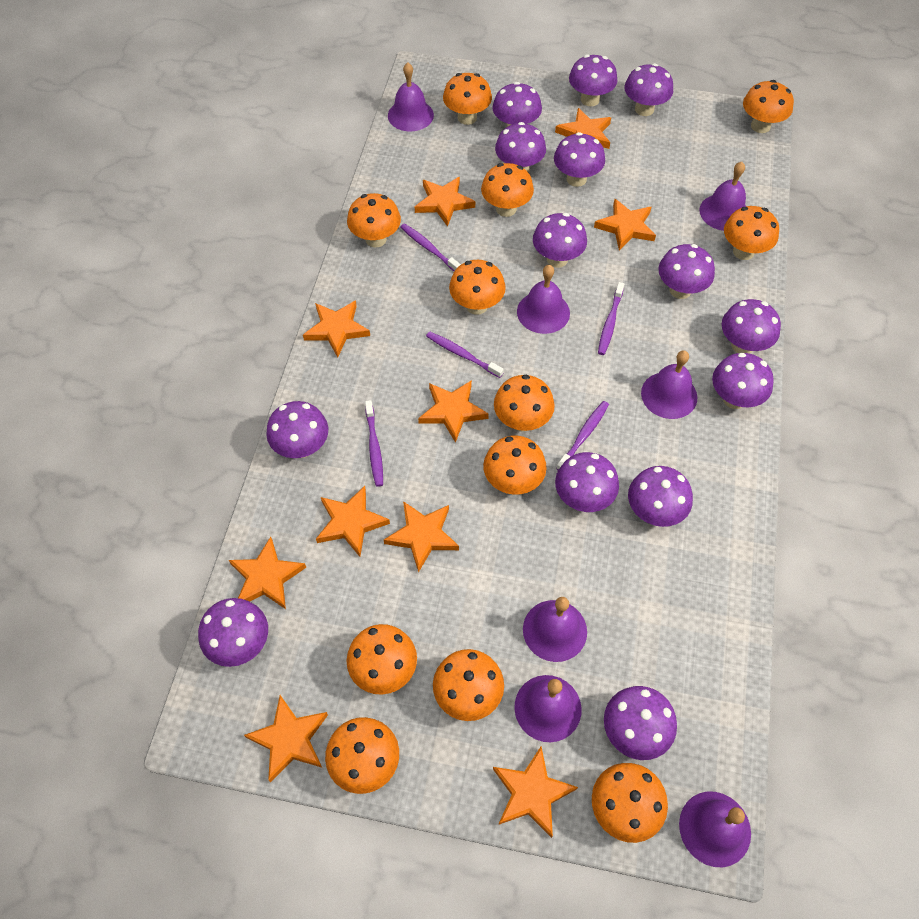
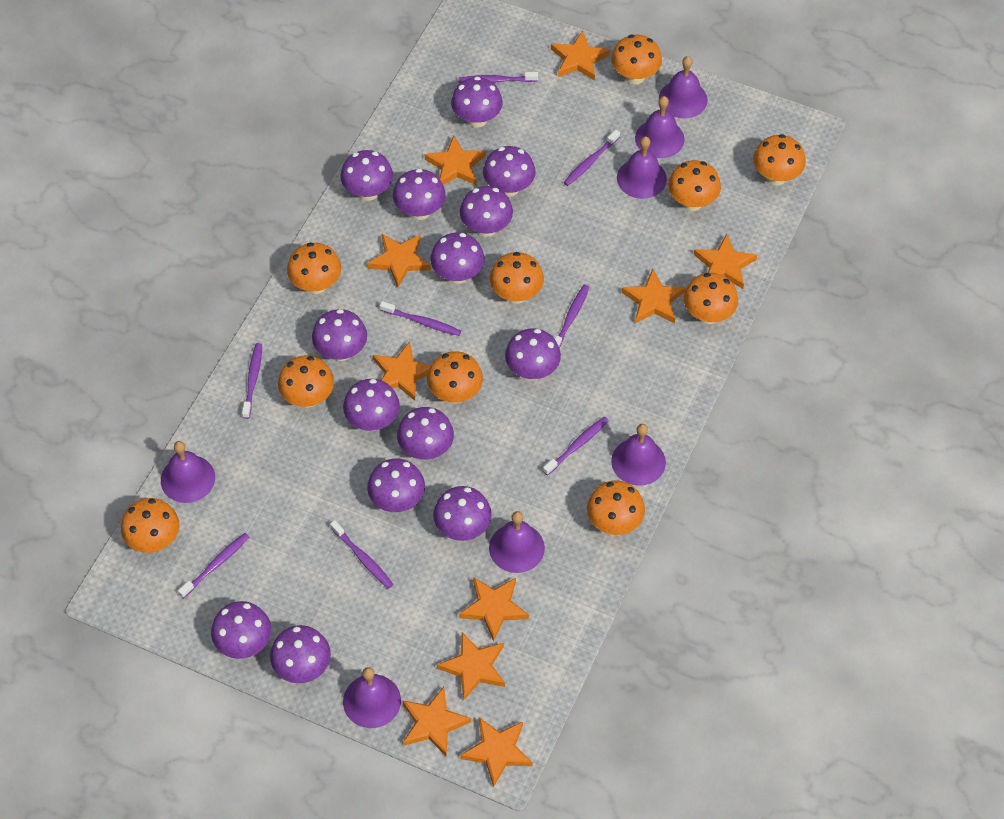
orange mushroom: [325,717,399,794] [346,624,417,695] [347,193,401,247] [433,649,504,721] [443,73,492,125] [449,260,506,315] [481,163,534,217] [483,435,547,495] [494,375,555,432] [592,763,668,843] [724,206,779,260] [743,80,794,133] = 12 -> [121,498,179,553] [278,355,334,408] [287,242,341,294] [427,351,483,403] [489,252,544,304] [587,480,645,535] [611,35,662,85] [668,160,721,211] [684,273,738,324] [753,134,806,185] = 10
purple toothbrush: [365,400,383,487] [400,223,461,271] [426,331,504,378] [556,401,609,470] [598,282,624,355] = 5 -> [178,533,249,598] [242,343,262,419] [330,520,393,589] [380,301,461,336] [459,72,538,83] [543,417,609,475] [555,285,589,348] [563,130,620,186] = 8

